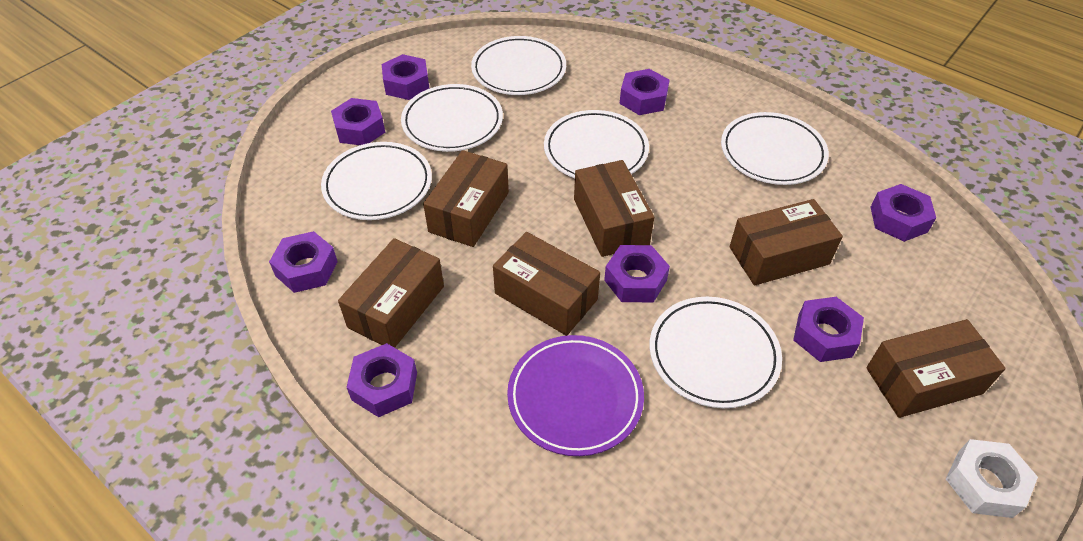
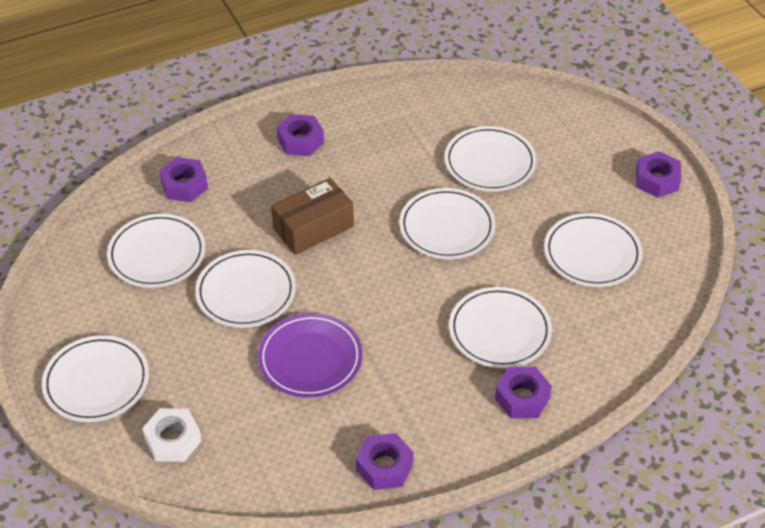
brown box: [338,238,444,348] [423,150,509,247] [493,232,600,336] [574,160,654,257] [730,199,843,286] [866,319,1006,418] = 6 -> [271,178,354,255] = 1
purple nut: [269,231,338,293] [331,98,385,145] [347,343,417,417] [382,54,430,100] [604,245,670,302] [620,69,669,115] [793,297,864,362] [871,184,936,242] = 8 -> [159,157,208,202] [277,114,324,156] [356,433,414,490] [495,367,552,418] [636,151,682,198] = 5
white plate: [321,142,432,220] [401,84,503,152] [471,36,566,95] [544,110,649,178] [650,297,782,408] [721,112,829,185] = 6 -> [42,335,149,422] [107,214,205,288] [195,250,296,328] [399,188,495,259] [445,126,537,192] [449,287,552,368] [544,213,643,287] = 7

